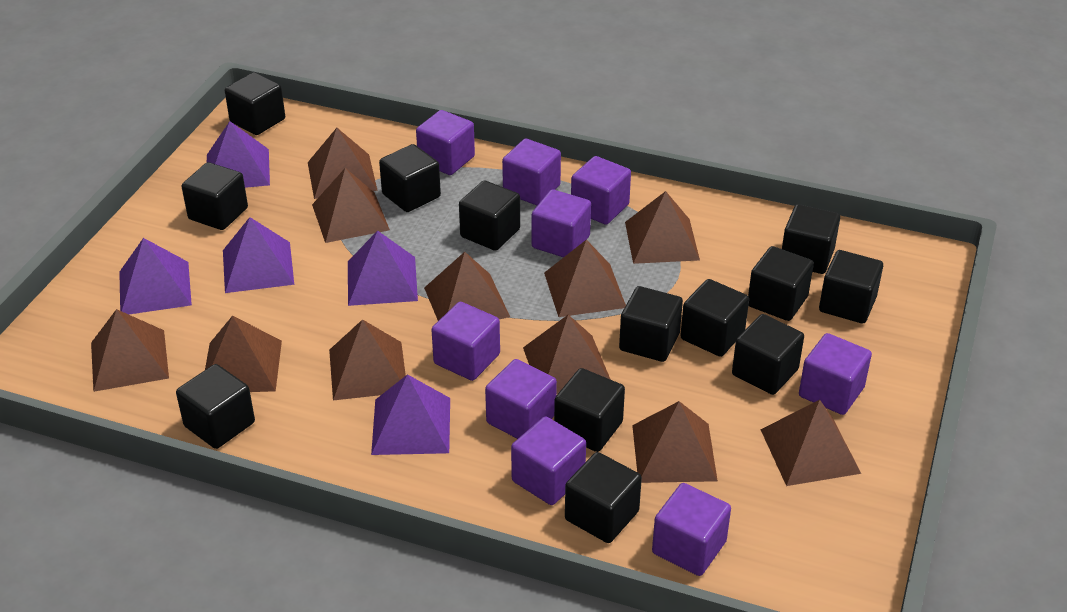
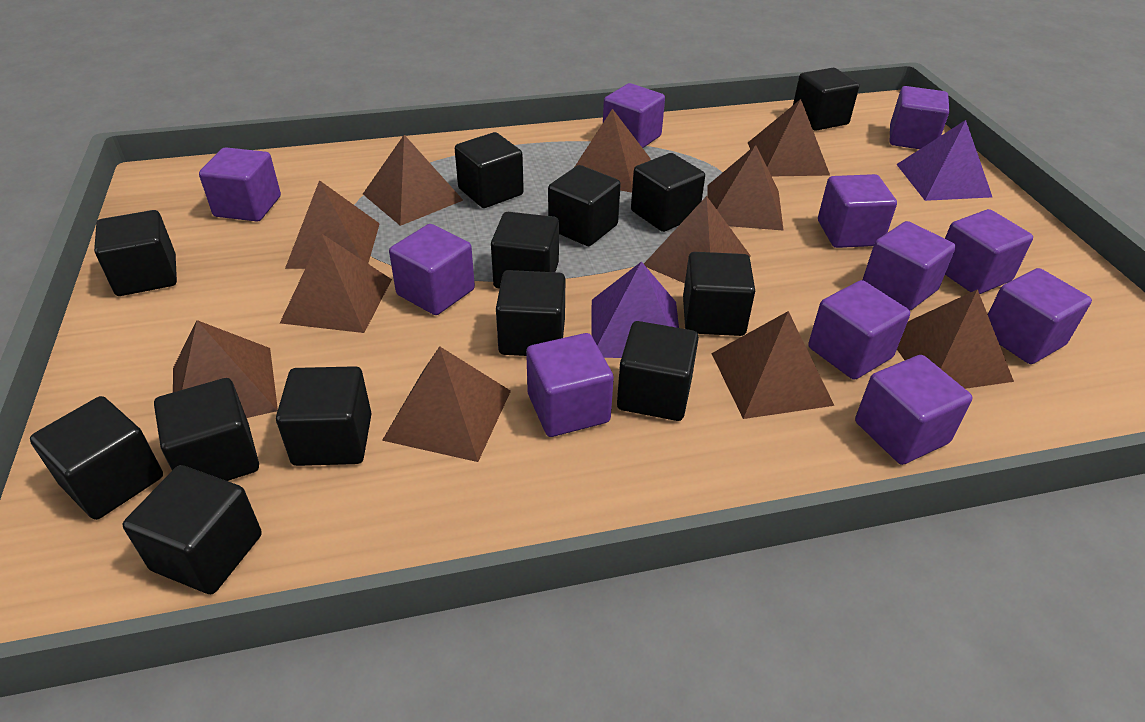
purple cube: [416,110,475,175] [431,302,500,381] [485,359,557,439] [502,139,561,205] [511,416,586,505] [532,189,591,257] [571,156,631,225] [652,483,731,576] [799,333,872,415] = 9 -> [199,147,281,221] [389,224,475,315] [526,333,614,437] [603,83,665,148] [808,280,910,380] [818,174,897,248] [855,355,973,465] [863,221,956,310] [890,86,950,149] [945,209,1033,294] [988,268,1092,364] = 11
purple pyramid: [119,238,192,314] [207,121,270,188] [223,217,294,293] [348,231,418,306] [371,374,450,455] = 5 -> [591,261,679,358] [896,120,992,201] = 2

